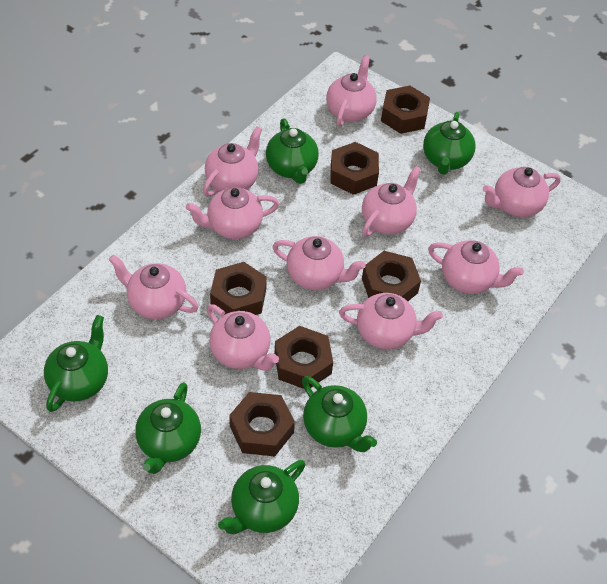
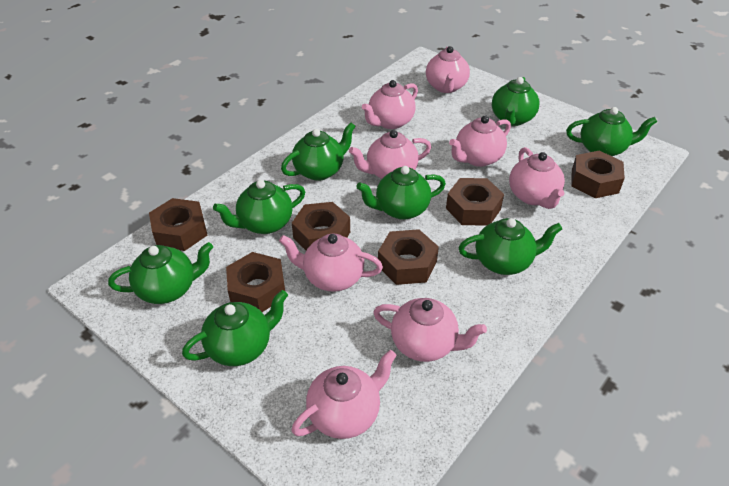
green teapot: [44,315,108,412] [135,382,201,474] [218,460,305,534] [266,118,319,184] [302,376,377,452] [423,112,476,175] = 6 -> [108,242,213,304] [182,290,288,366] [213,180,305,234] [281,122,356,181] [356,166,446,220] [459,218,563,275] [492,77,540,126] [566,107,657,156] = 8
pink teapot: [109,255,199,319] [186,187,279,239] [203,126,262,196] [207,304,279,371] [272,236,366,290] [326,55,377,126] [339,293,443,349] [362,166,421,237] [428,240,524,294] [483,167,561,217] = 10 -> [279,234,383,292] [291,350,397,439] [349,130,431,179] [362,80,418,129] [373,298,487,362] [426,46,470,93] [449,115,511,167] [509,147,565,209] = 8

